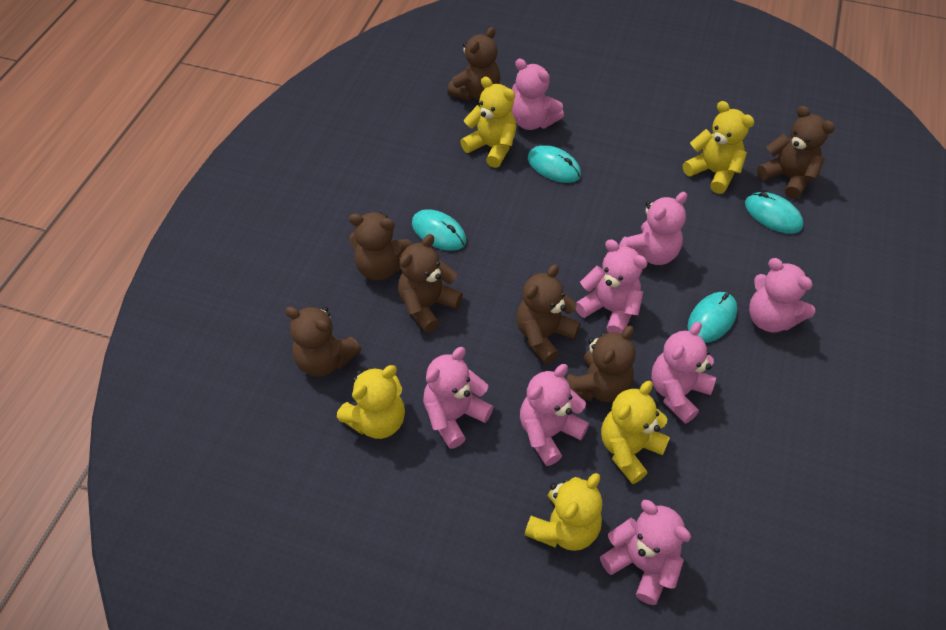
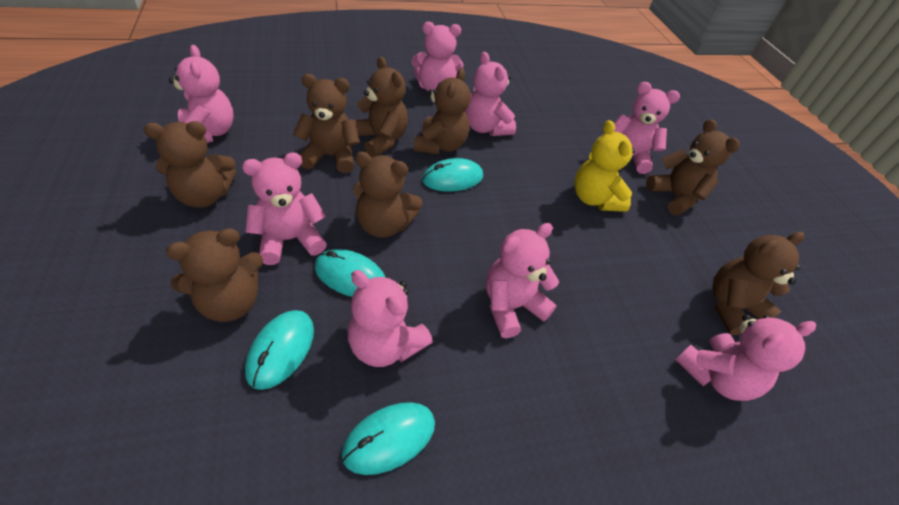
brown teddy bear: [285,306,361,377] [349,212,412,280] [398,234,463,333] [447,27,500,101] [516,264,581,364] [566,326,635,402] [757,106,835,199] = 7 -> [144,121,236,208] [166,228,263,322] [293,74,360,173] [353,152,423,238] [355,56,408,157] [414,68,471,154] [646,119,740,216] [712,231,805,335] = 8
yellow teddy bear: [337,365,405,439] [460,77,516,168] [524,473,602,551] [601,381,670,484] [683,101,754,194] = 5 -> [575,120,635,212] = 1

